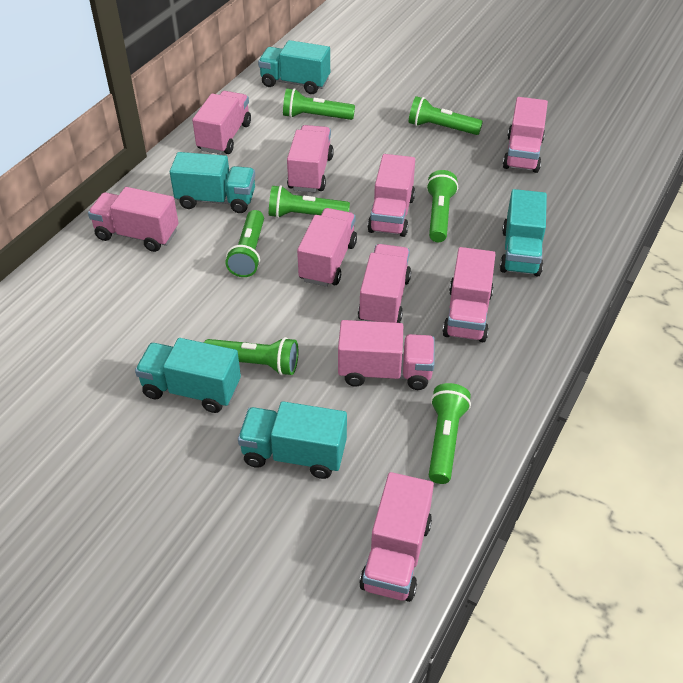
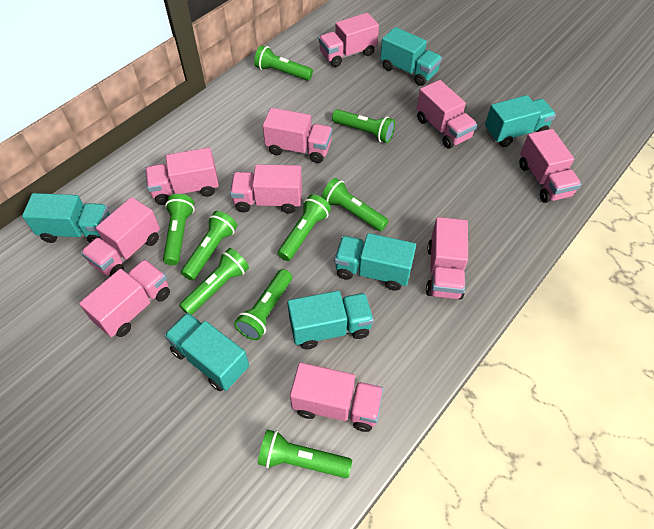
green flashlight: [204,337,298,376] [226,210,264,277] [269,185,350,218] [283,88,355,120] [409,96,483,135] [426,170,458,242] [429,383,471,484] = 7 -> [163,194,195,265] [179,248,249,315] [181,211,237,280] [234,269,292,340] [254,45,313,81] [258,429,352,478] [278,194,331,261] [321,178,389,231] [332,109,395,143] = 9
turquoise truck: [135,338,241,413] [170,152,255,213] [238,401,347,479] [258,40,330,94] [500,189,547,276] = 5 -> [22,193,110,243] [164,313,249,391] [287,291,374,349] [335,233,416,291] [380,27,442,86] [485,95,556,147] = 6

